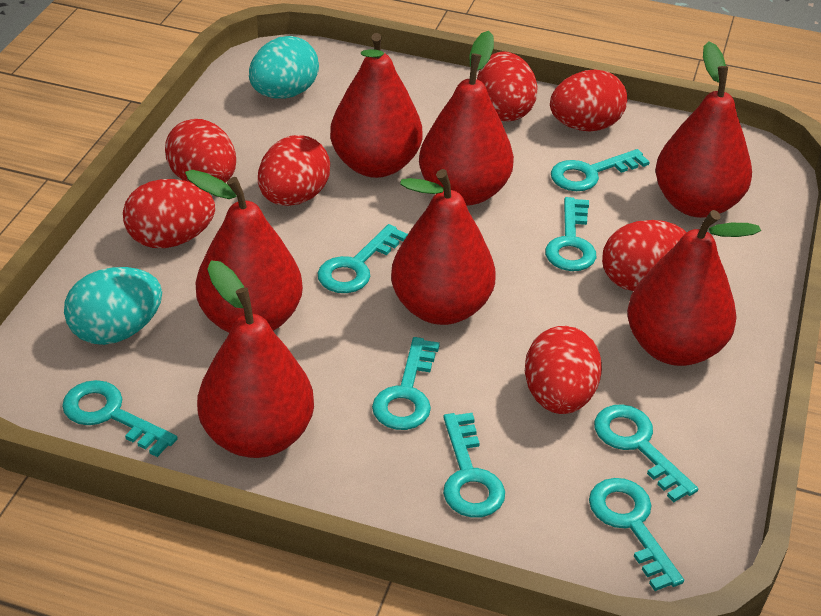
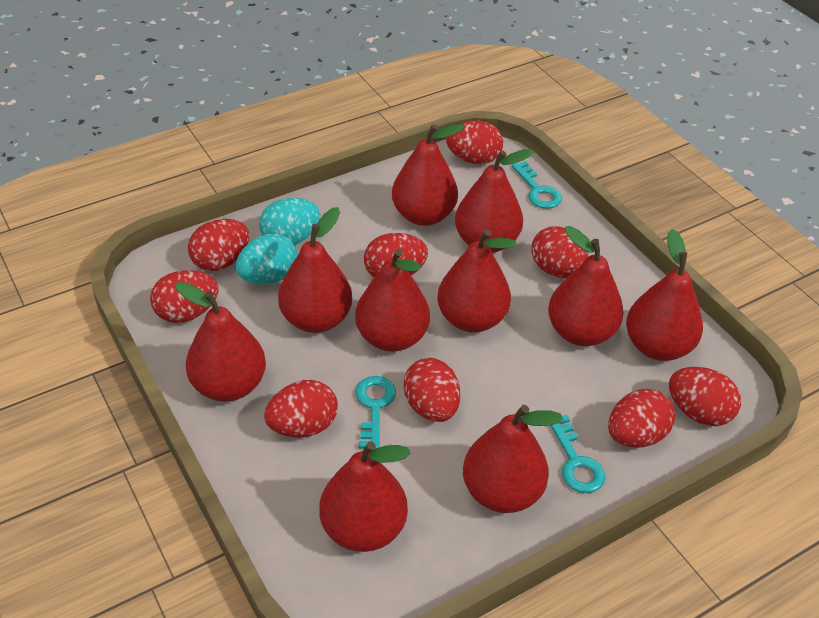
red egg: [123,179,215,248] [165,119,236,183] [258,135,330,206] [477,51,538,121] [525,326,602,414] [550,69,627,131] [602,220,687,291] = 7 -> [150,270,219,323] [188,219,249,271] [264,380,338,438] [364,233,428,277] [403,358,460,422] [446,121,503,164] [531,226,588,278] [608,389,675,448] [669,367,741,426] = 9
red pear: [185,170,303,333] [197,260,314,458] [330,33,422,178] [391,169,496,325] [419,31,514,206] [627,210,761,366] [655,41,752,218] = 7 -> [175,282,266,402] [278,207,352,333] [319,441,411,552] [355,248,430,352] [392,124,465,226] [437,229,516,332] [455,149,534,253] [463,405,563,513] [548,226,623,346] [626,229,703,361] = 10
turquoise key: [62,380,178,457] [317,224,408,293] [372,337,440,430] [443,413,505,518] [545,197,596,271] [551,149,650,191] [589,478,684,591] [594,404,698,502] = 8 -> [356,376,396,449] [512,161,562,209] [550,415,606,493] = 3

